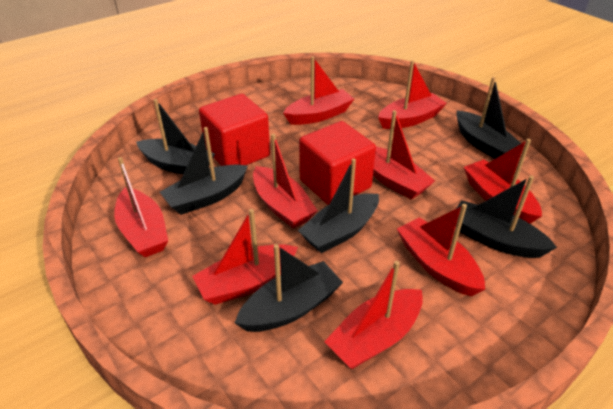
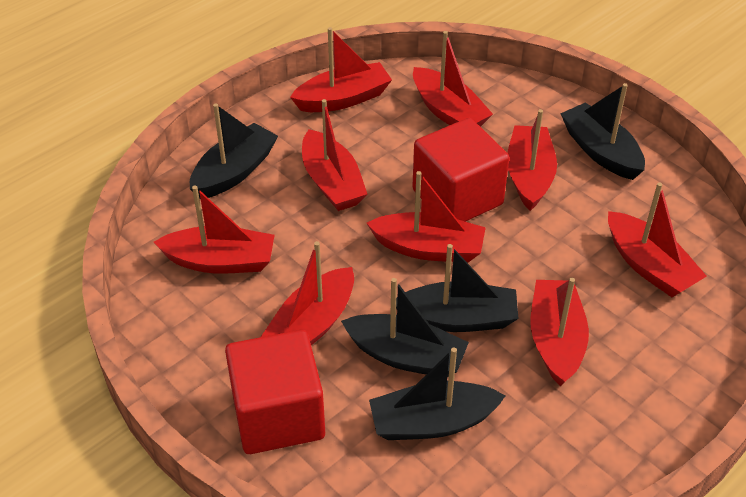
black boat: [136,99,215,174] [160,127,248,215] [235,244,343,332] [298,158,379,253] [456,176,557,258] [457,77,522,159] = 6 -> [190,103,278,199] [341,278,469,377] [369,347,506,440] [396,244,519,332] [560,83,645,180] = 5

